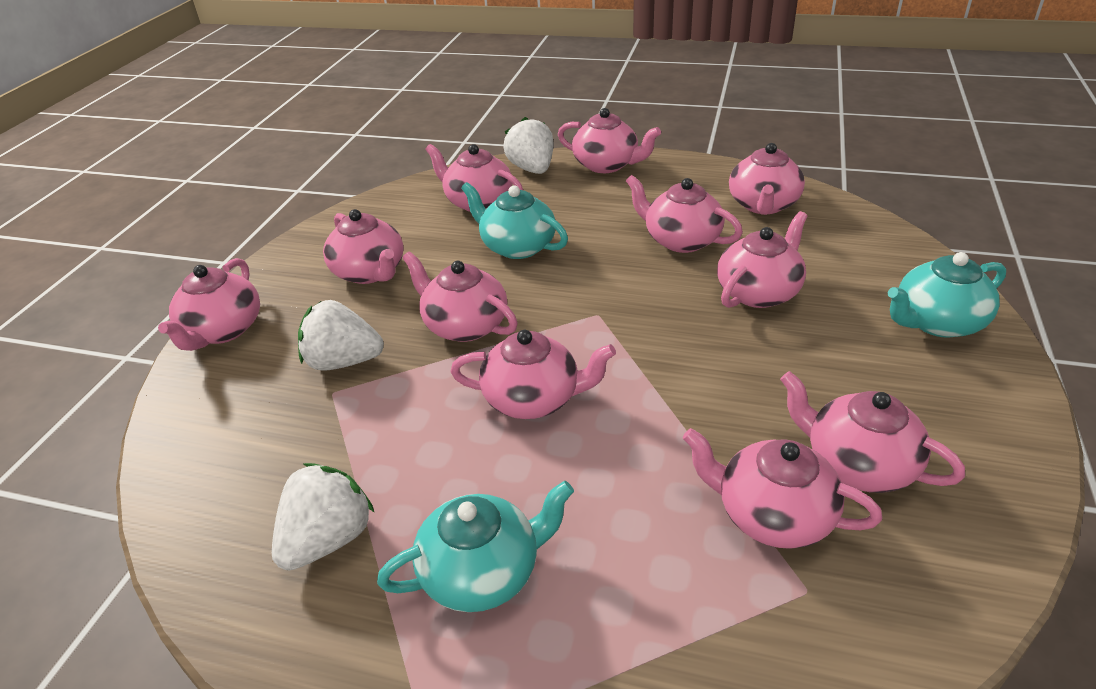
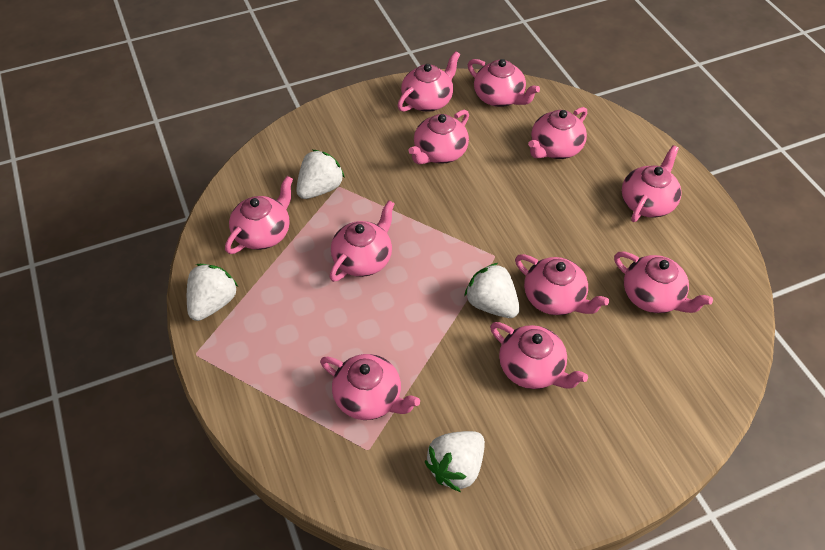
turquoise teapot: [377,481,574,612] [461,182,568,259] [888,252,1006,338] = 3 -> none = 0
white strawberry: [272,463,375,570] [298,300,384,371] [504,117,553,174] = 3 -> [187,264,238,321] [296,150,345,199] [424,431,485,492] [464,263,520,318] = 4

